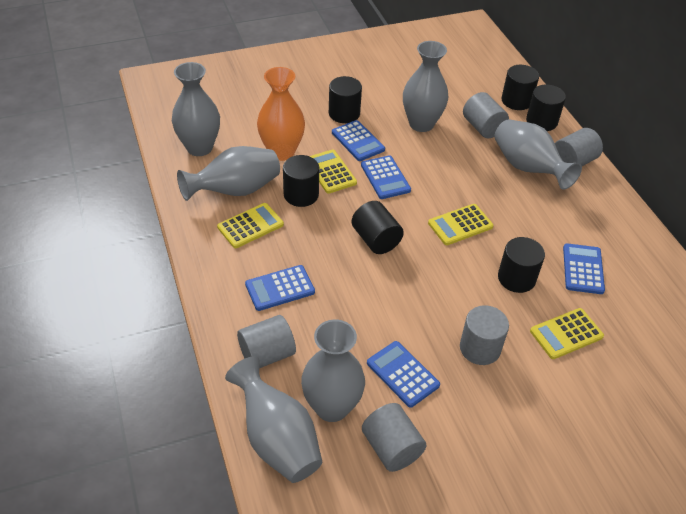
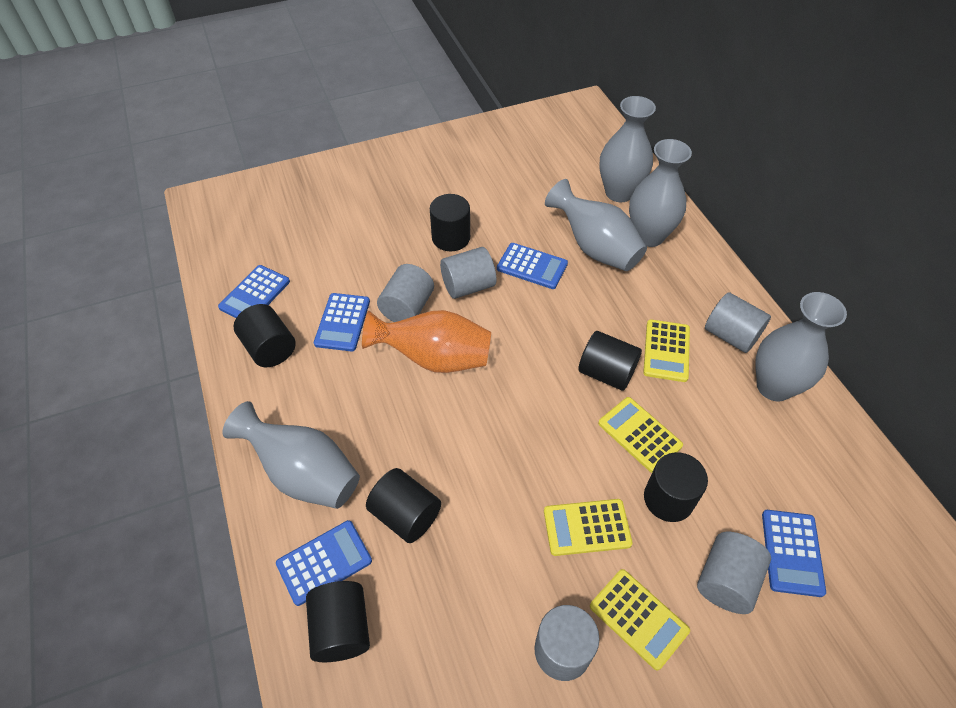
grey vase: [172,62,220,156] [177,146,280,201] [225,356,322,483] [301,319,365,422] [403,41,448,132] [494,119,582,190] = 6 -> [222,401,360,509] [545,179,647,271] [599,96,656,202] [629,139,692,247] [756,292,847,401] = 5

